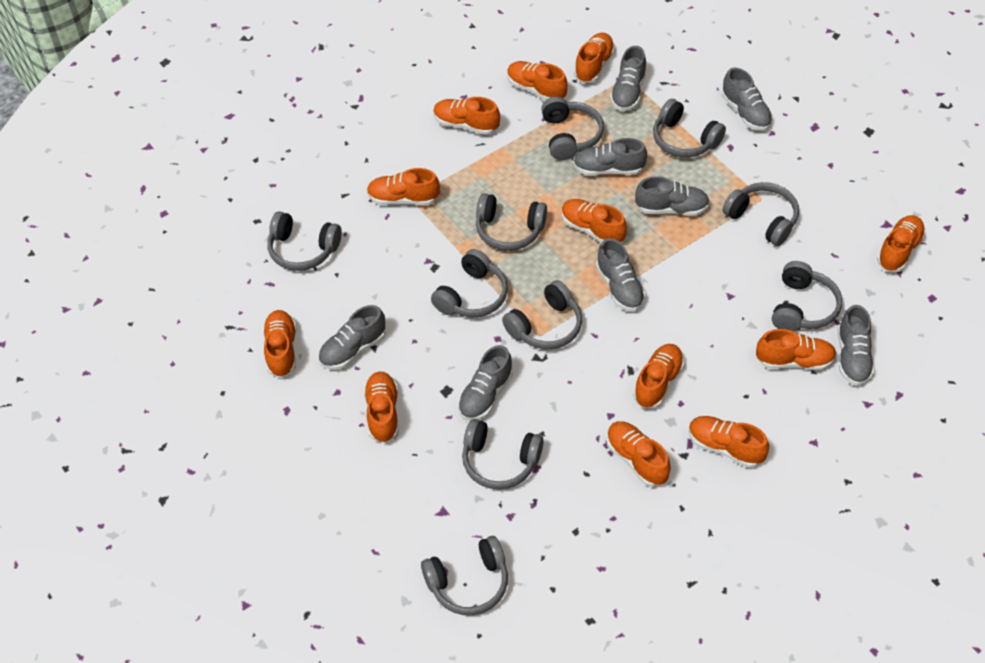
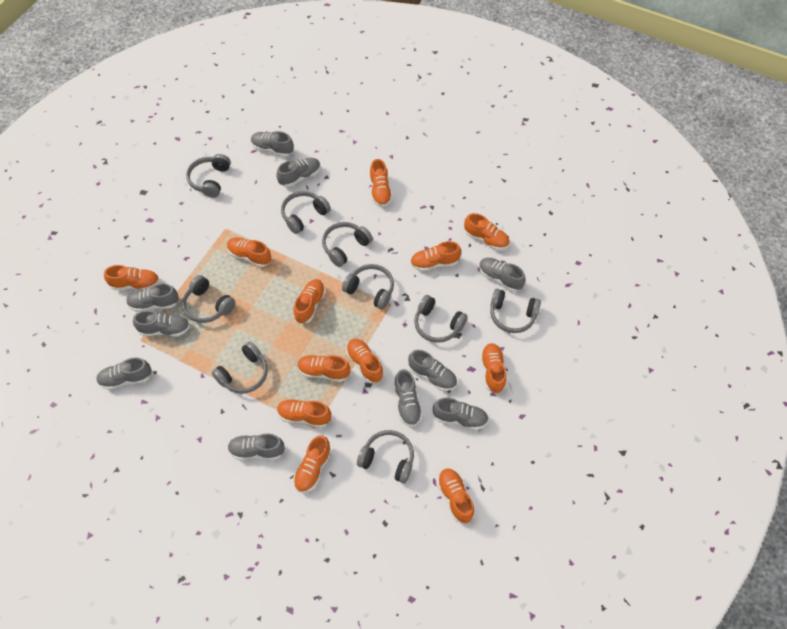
grey headphones: [267,211,342,271] [421,536,508,615] [431,249,508,318] [462,419,544,489] [476,193,547,251] [502,280,582,349] [541,97,604,160] [653,99,726,157] [722,182,799,246] [772,261,842,331] = 10 -> [182,275,235,323] [186,154,231,198] [212,342,268,394] [281,191,331,234] [322,222,373,267] [342,264,394,310] [357,430,414,483] [414,295,468,343] [490,289,541,333] = 9
grey shoe: [318,305,386,370] [458,345,513,421] [573,138,647,176] [596,238,646,311] [610,46,646,111] [635,176,710,216] [722,67,773,131] [837,305,875,386] = 8 -> [96,357,152,390] [126,283,179,312] [133,310,190,336] [228,433,285,460] [251,131,294,157] [276,158,321,187] [394,369,423,427] [408,350,457,391] [433,397,489,430] [479,258,526,292] = 10

